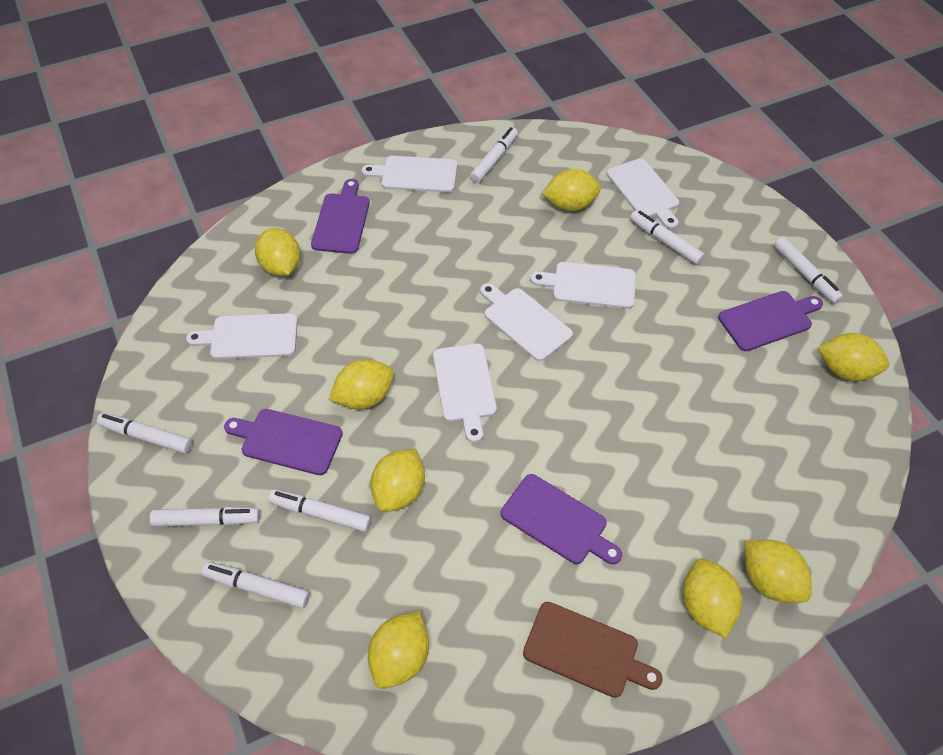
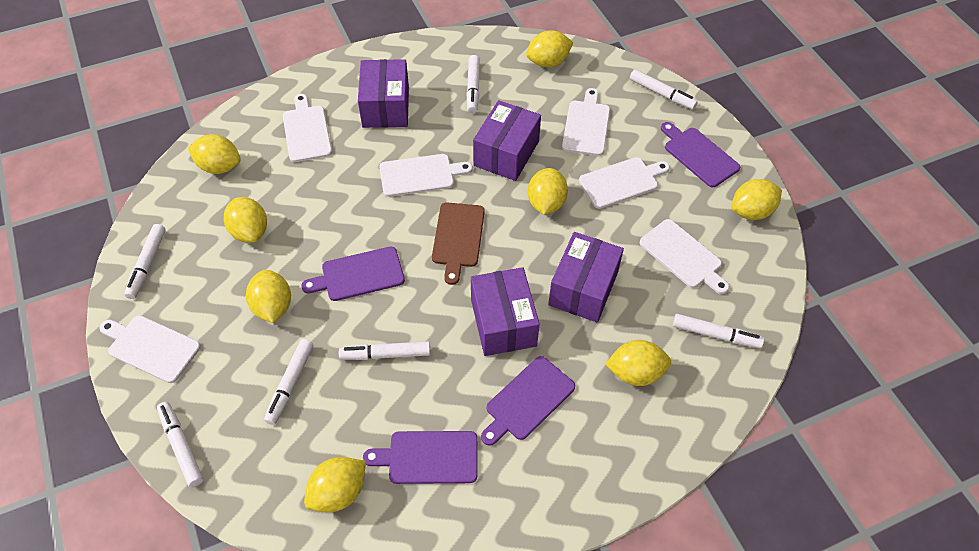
purple box: none = 0 -> [358,59,409,128] [471,267,540,356] [473,100,541,181] [548,232,624,323] = 4

